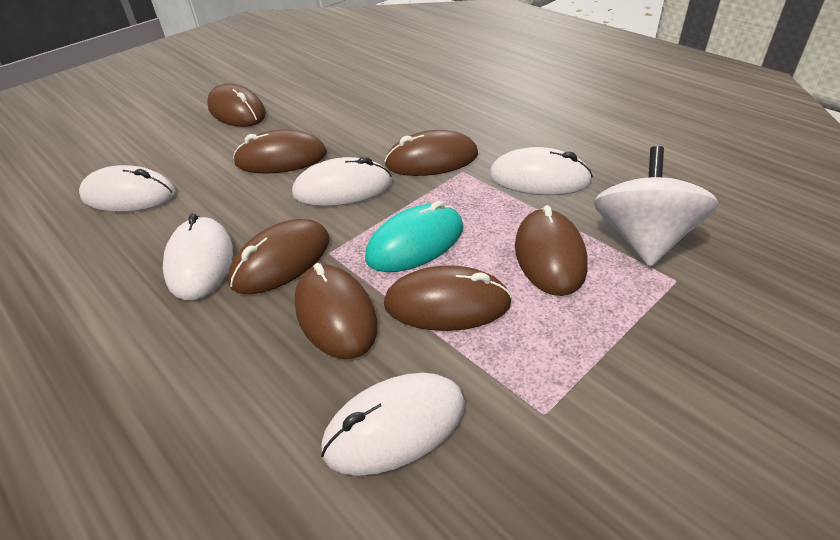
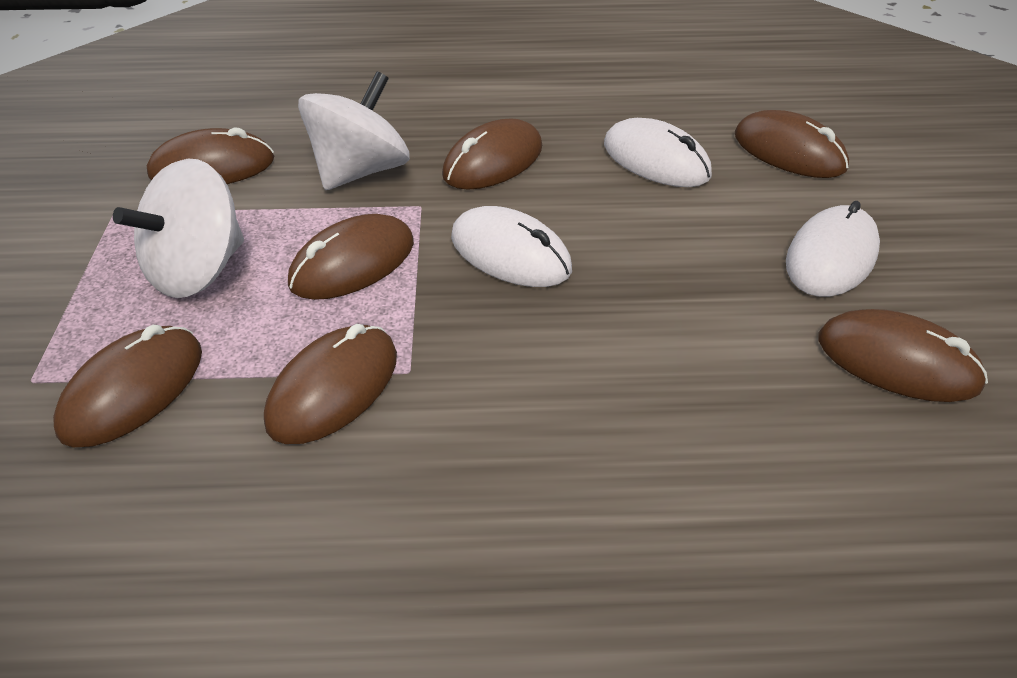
turquoise mouse: [365,201,463,272] = 1 -> none = 0
white mouse: [79,165,175,212] [163,214,233,300] [292,157,392,206] [321,373,465,476] [489,147,593,195] = 5 -> [451,206,572,287] [604,118,712,187] [786,201,880,297] = 3
white spinning top: [594,146,718,267] = 1 -> [113,159,244,298] [298,71,410,190] = 2

